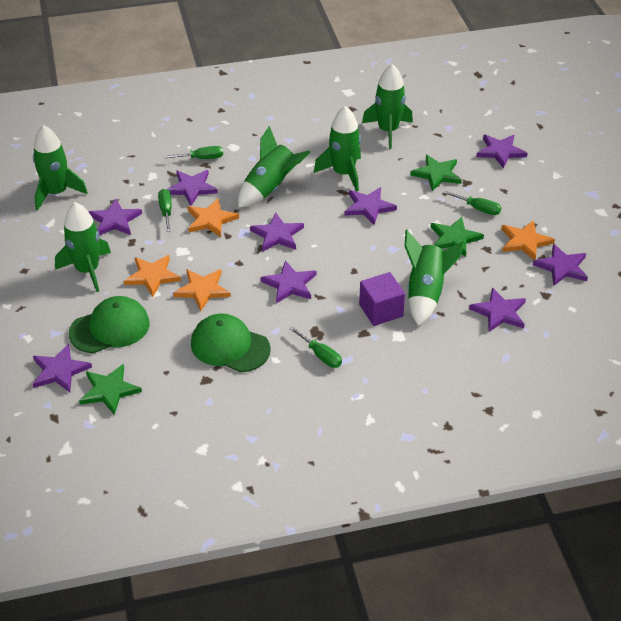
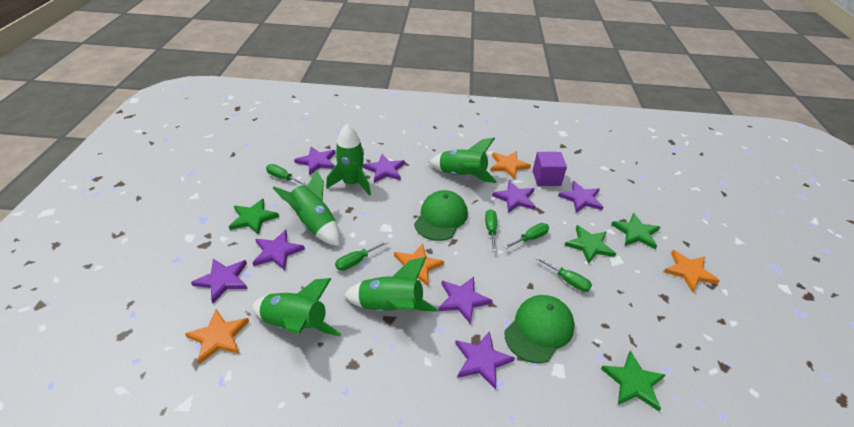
green rocket: [33,125,88,211] [55,202,111,292] [238,126,311,208] [314,106,361,192] [362,64,413,149] [405,230,465,326] = 6 -> [252,278,341,336] [273,169,340,246] [326,124,371,196] [344,257,438,312] [429,138,497,183] = 5
green screwdriver: [158,189,172,232] [165,146,223,159] [289,326,342,368] [443,190,501,215] = 4 -> [266,164,308,186] [335,240,389,271] [485,209,497,252] [503,223,549,249] [535,256,592,292] = 5
green star: [79,364,142,415] [410,155,462,191] [431,217,484,257] = 3 -> [229,199,279,235] [564,225,616,264] [601,351,665,411] [611,213,660,249] = 4
purple star: [32,344,92,392] [89,198,142,236] [166,170,218,206] [250,212,304,252] [260,260,316,304] [344,187,397,225] [469,287,526,332] [476,135,527,169] [533,244,588,285] = 9 -> [191,259,247,303] [252,230,305,270] [294,147,335,175] [363,154,405,183] [438,277,493,324] [455,331,515,389] [492,181,536,213] [558,181,603,213] = 8

